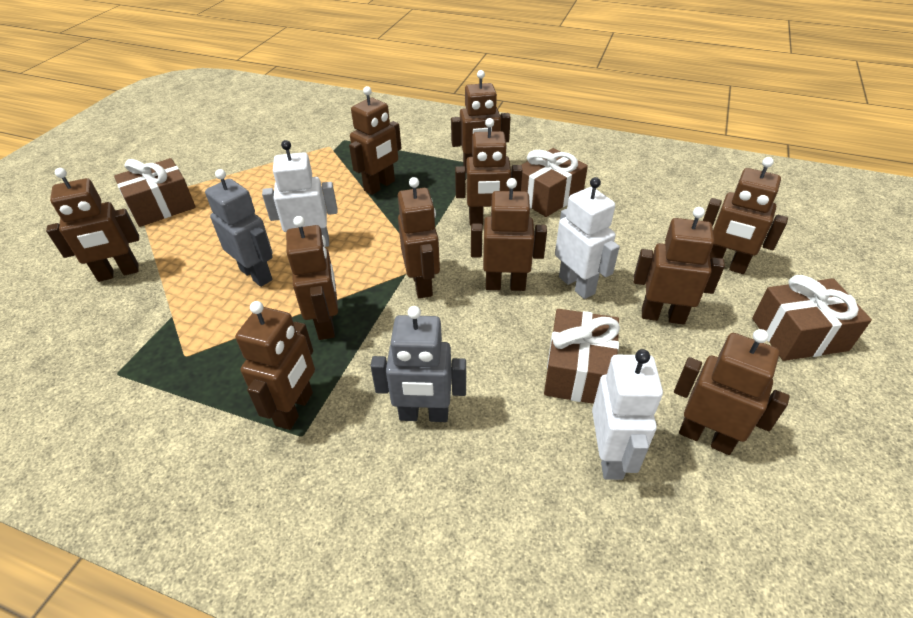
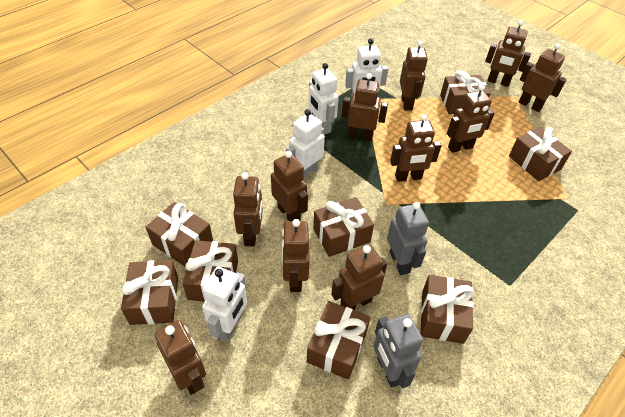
brown gift: [114,158,196,227] [521,148,588,217] [544,309,620,404] [752,275,872,361] = 4 -> [121,260,178,325] [146,202,213,266] [182,240,238,302] [307,301,370,380] [313,197,374,257] [420,275,474,344] [440,70,491,114] [509,127,572,181] = 8
white robot: [262,140,338,247] [555,177,620,299] [592,349,663,480] = 3 -> [202,267,247,341] [286,109,325,179] [308,63,339,135] [345,39,388,98] = 4

